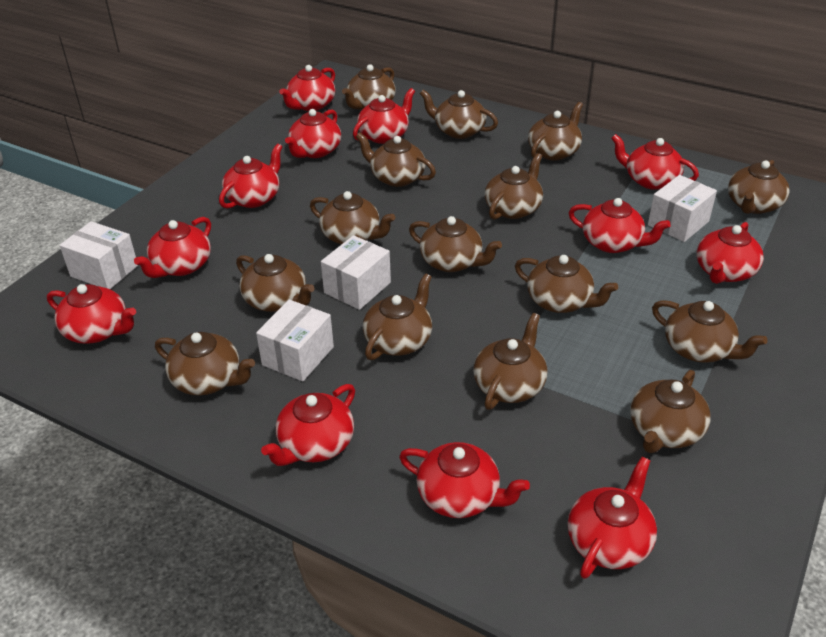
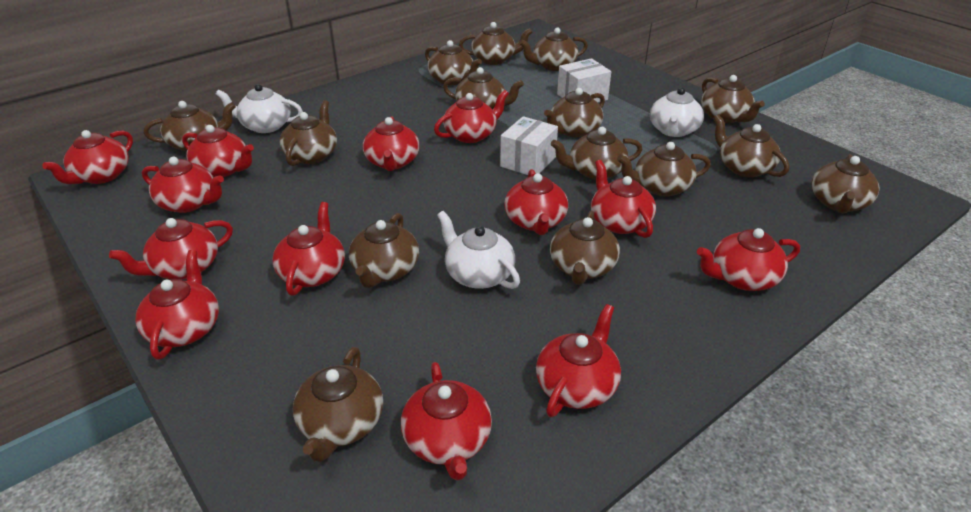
red teapot: [47,284,136,344] [134,217,211,278] [219,144,282,209] [261,384,355,466] [279,65,335,111] [285,109,341,158] [353,88,415,144] [399,442,530,518] [568,457,657,579] [569,198,671,253] [611,134,699,190] [696,222,764,284] = 12 -> [42,130,133,184] [109,218,233,280] [135,250,219,360] [142,157,224,213] [182,125,254,178] [272,202,345,296] [363,117,420,171] [401,362,492,481] [434,90,509,143] [504,169,568,235] [536,304,621,417] [591,160,656,238] [697,228,800,291] = 13
white box: [60,221,138,289] [256,300,334,381] [321,235,391,310] [648,175,717,242] = 4 -> [500,116,558,175] [557,58,611,103] = 2
white teapot: none = 0 -> [216,84,303,133] [437,211,520,289] [650,87,704,137] = 3

